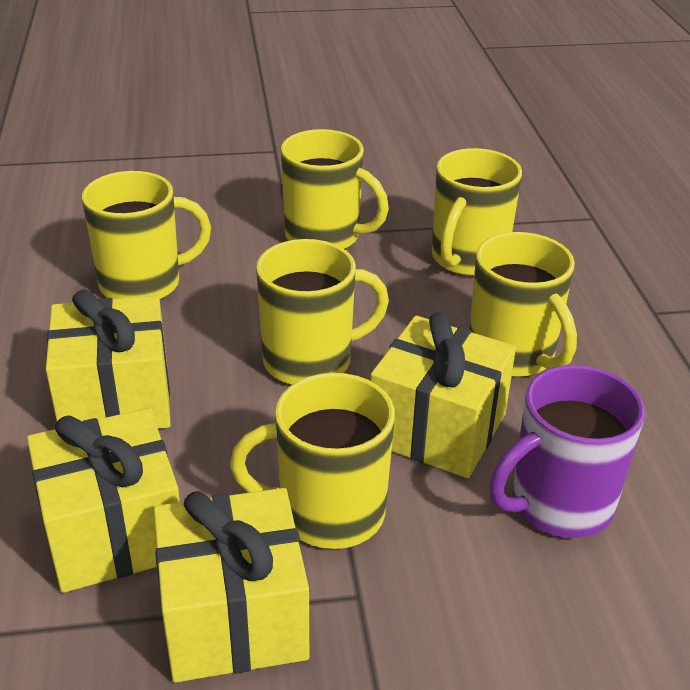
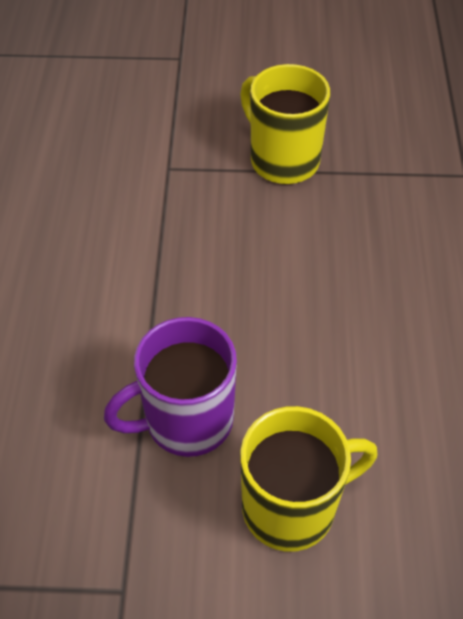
yellow gift: [27,408,180,593] [46,289,171,429] [154,488,309,683] [370,312,516,478] = 4 -> none = 0
yellow mug: [82,171,211,300] [230,373,395,549] [256,239,389,385] [281,129,389,249] [432,148,522,276] [469,232,577,377] = 6 -> [240,64,330,184] [240,406,378,552] = 2

